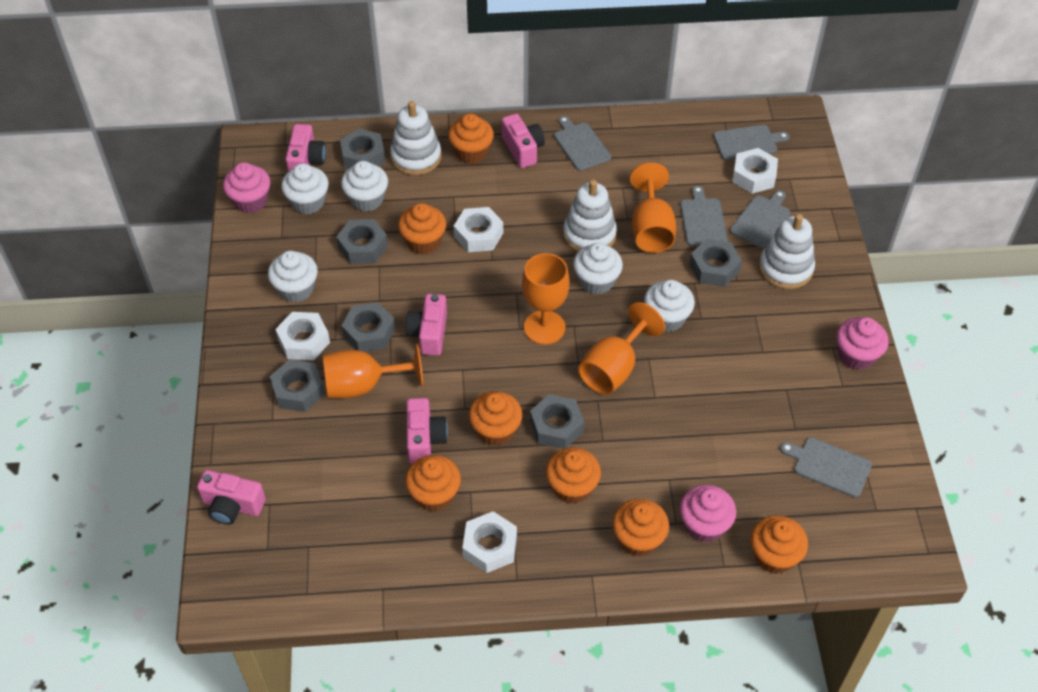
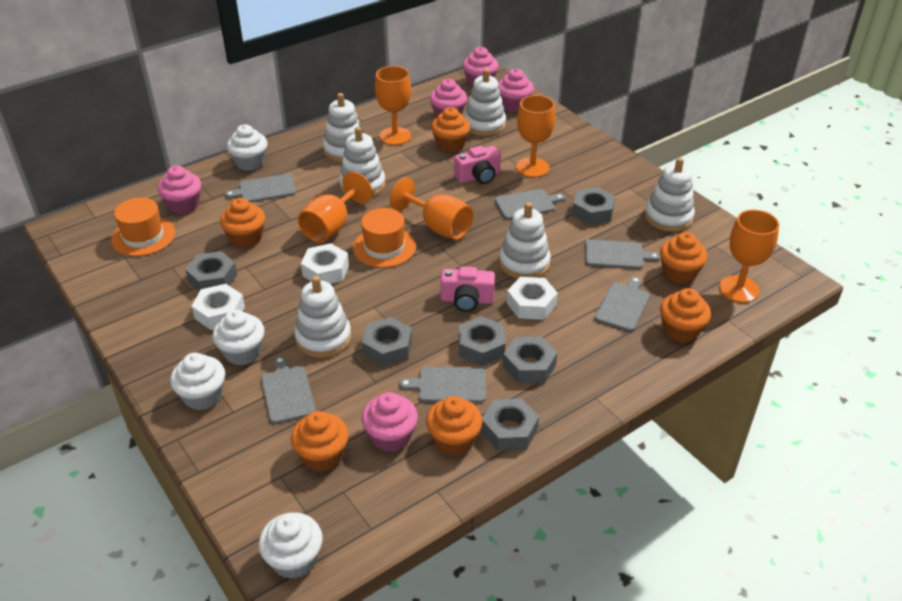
grey cutting board: [554,116,611,171] [680,186,728,246] [713,125,790,160] [730,190,790,248] [780,437,872,497] = 5 -> [225,174,296,202] [261,356,316,424] [399,367,486,403] [495,189,565,219] [585,240,660,269] [594,276,650,332] = 6
orange cupcake: [398,203,446,254] [405,455,461,512] [448,114,494,164] [469,391,523,446] [546,447,601,504] [612,499,669,557] [750,515,808,574] = 7 -> [220,198,265,248] [291,411,349,471] [426,396,482,456] [431,107,470,153] [660,232,707,284] [660,288,711,343] = 6
orange goblet: [323,344,423,398] [522,253,570,345] [578,302,665,395] [630,163,676,253] = 4 -> [298,171,373,243] [375,66,411,145] [390,177,473,240] [516,95,555,178] [719,210,779,303] = 5
orange hat: none = 0 -> [111,198,175,256] [353,208,416,268] = 2
pink camera: [197,470,266,525] [286,124,326,172] [406,294,447,356] [406,398,448,464] [502,114,545,168] = 5 -> [440,266,495,312] [454,146,501,184] = 2
pink cupcake: [223,162,270,213] [680,485,736,542] [836,317,889,370] = 3 -> [158,165,201,214] [362,392,418,452] [430,79,467,118] [463,47,498,88] [498,69,534,112] = 5
white cupcake: [268,251,318,303] [281,164,329,214] [341,161,388,212] [573,243,623,295] [644,280,695,332] = 5 -> [170,353,225,410] [212,310,265,365] [227,124,267,171] [258,512,323,579] = 4
white nut: [275,312,330,360] [454,207,503,252] [462,511,517,573] [732,148,778,194] = 4 -> [192,284,245,330] [301,243,349,284] [507,277,558,320] = 3
white stacking toy: [390,101,441,175] [563,179,617,252] [759,214,815,289] = 3 -> [294,276,351,358] [323,93,364,162] [339,127,385,197] [464,69,506,136] [499,202,551,279] [645,157,695,232] = 6

